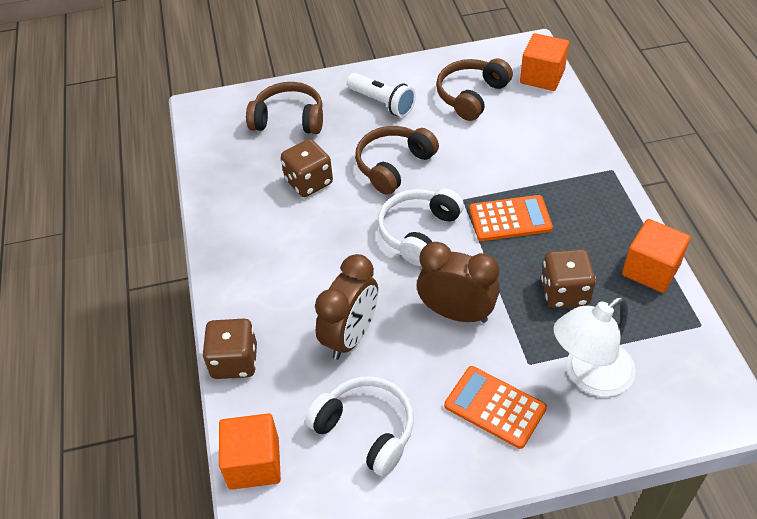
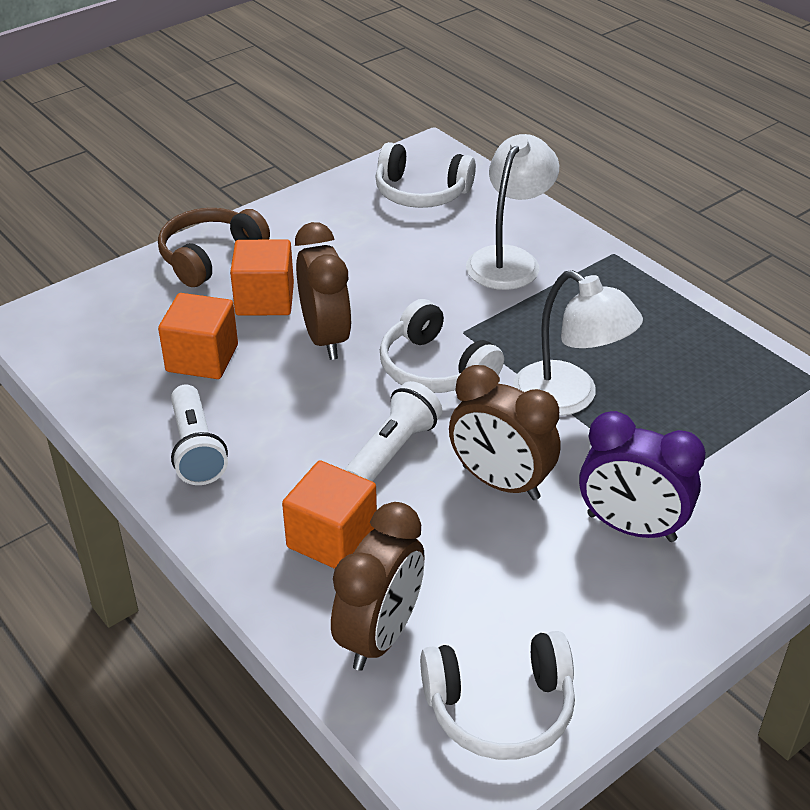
brown clock: [315,254,378,360] [417,242,500,323] = 2 -> [295,222,352,360] [331,502,425,671] [449,365,560,500] = 3
brown dice: [202,319,257,379] [281,139,333,197] [541,249,596,308] = 3 -> none = 0
brown headphones: [246,82,323,134] [355,126,439,195] [436,58,513,121] = 3 -> [158,208,270,287] = 1
orange calculator: [444,366,547,449] [469,195,553,241] = 2 -> none = 0
purple clock: none = 0 -> [579,411,706,542] = 1
white flashlight: [347,73,416,117] = 1 -> [171,384,228,485] [344,381,442,482] = 2
white headphones: [305,376,414,477] [377,188,464,266] = 2 -> [375,142,476,208] [380,299,504,393] [420,631,575,760] = 3
white lamp: [553,297,636,397] = 1 -> [466,134,559,290] [513,270,643,416] = 2

